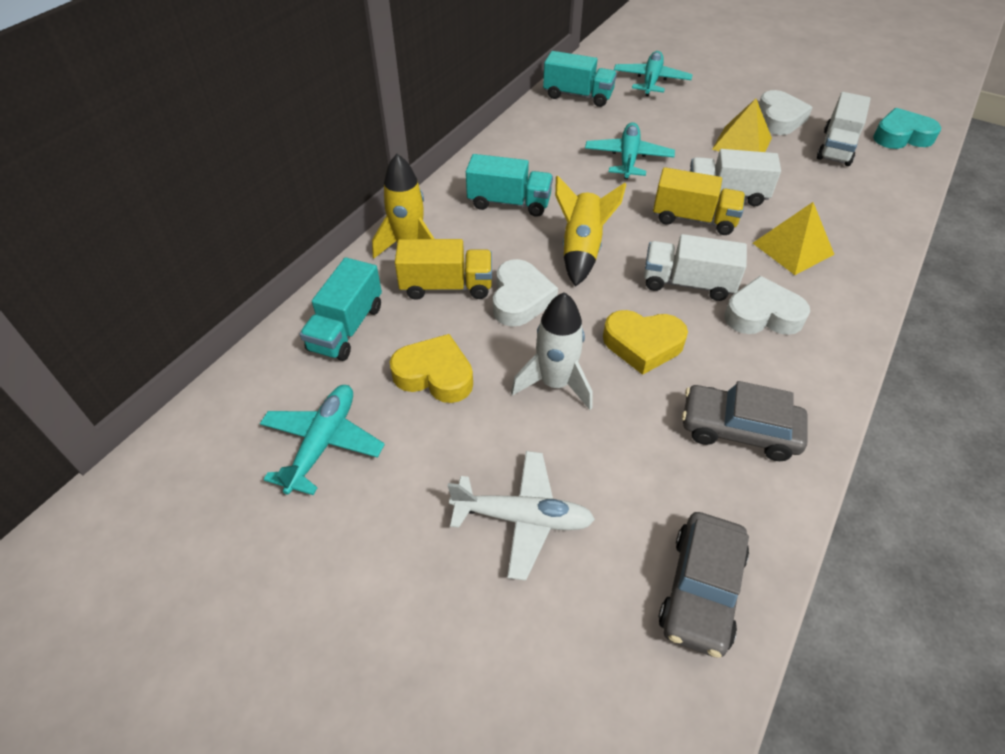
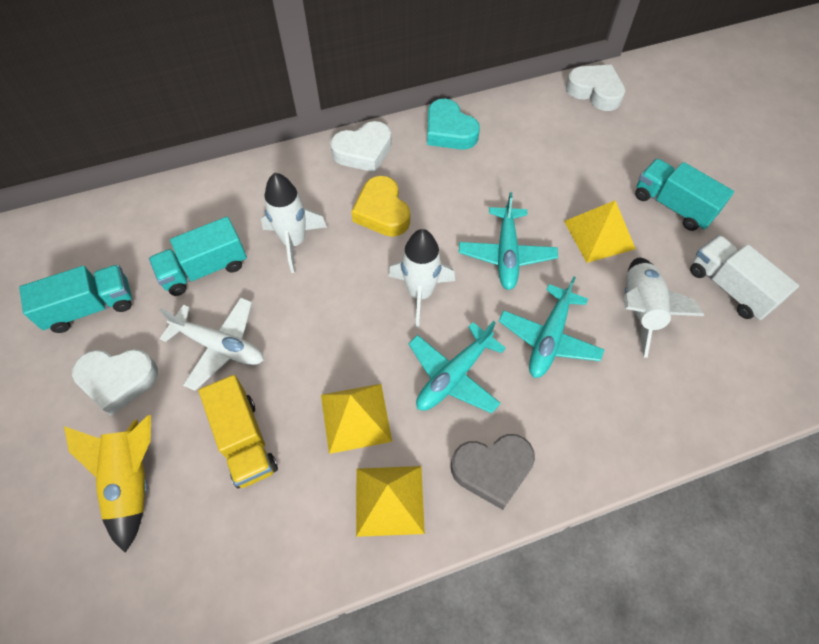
grey car: [658,512,749,658] [682,381,808,461] = 2 -> none = 0
grey heart: none = 0 -> [451,434,535,510] = 1
white rocket: [511,292,592,410] = 1 -> [261,173,327,273] [388,229,455,328] [624,258,704,358] = 3
white truck: [644,234,747,301] [690,149,781,206] [817,92,871,166] = 3 -> [690,235,799,320] = 1
yellow heart: [390,334,473,403] [603,310,688,375] = 2 -> [351,176,410,237] = 1
yellow pyramid: [712,99,772,152] [753,202,835,275] = 2 -> [321,384,392,454] [356,466,425,537] [564,200,635,263] = 3
yellow rocket: [372,154,434,259] [555,175,626,287] = 2 -> [64,415,151,553] = 1
yellow truck: [395,239,492,300] [653,167,745,235] = 2 -> [199,375,278,488] = 1

